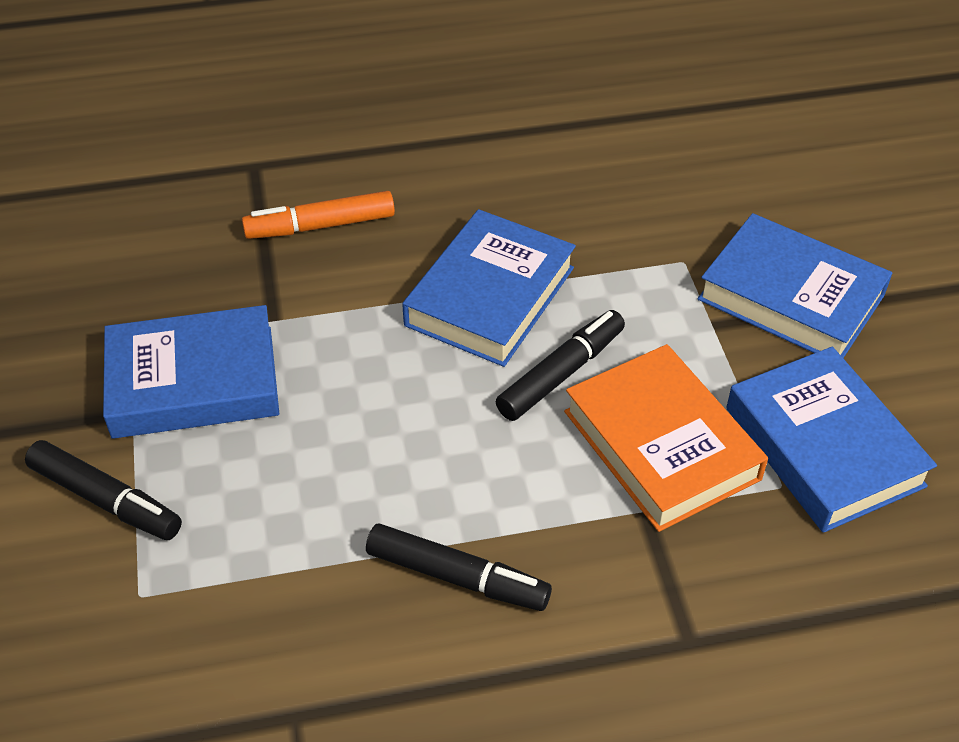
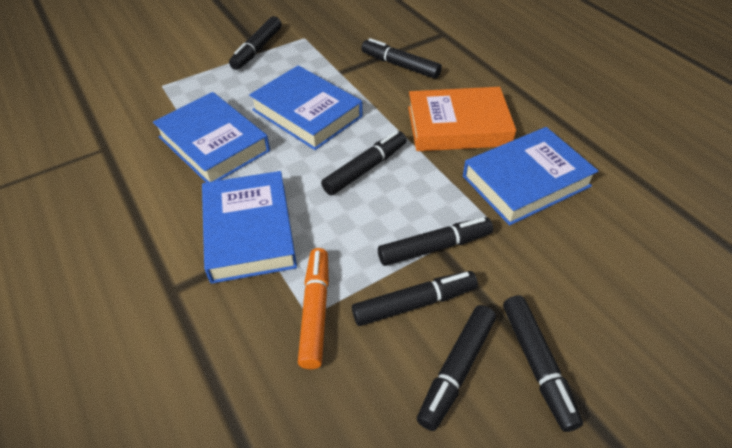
black marker: [25,440,182,540] [366,524,552,611] [496,310,625,421] = 3 -> [229,16,282,70] [321,131,407,195] [352,271,478,326] [361,38,442,79] [378,217,493,266] [417,305,496,431] [503,295,583,432] = 7

